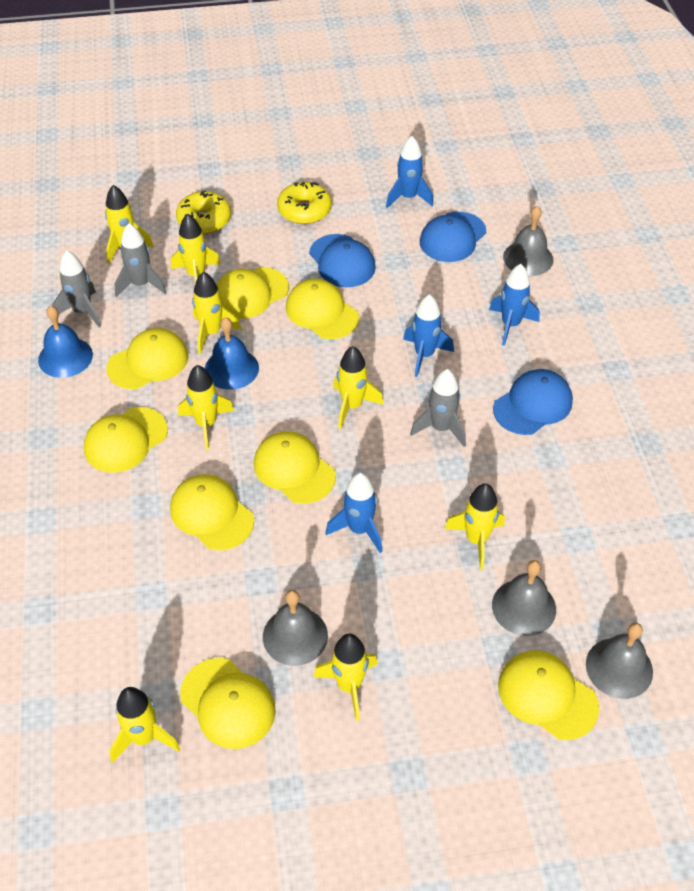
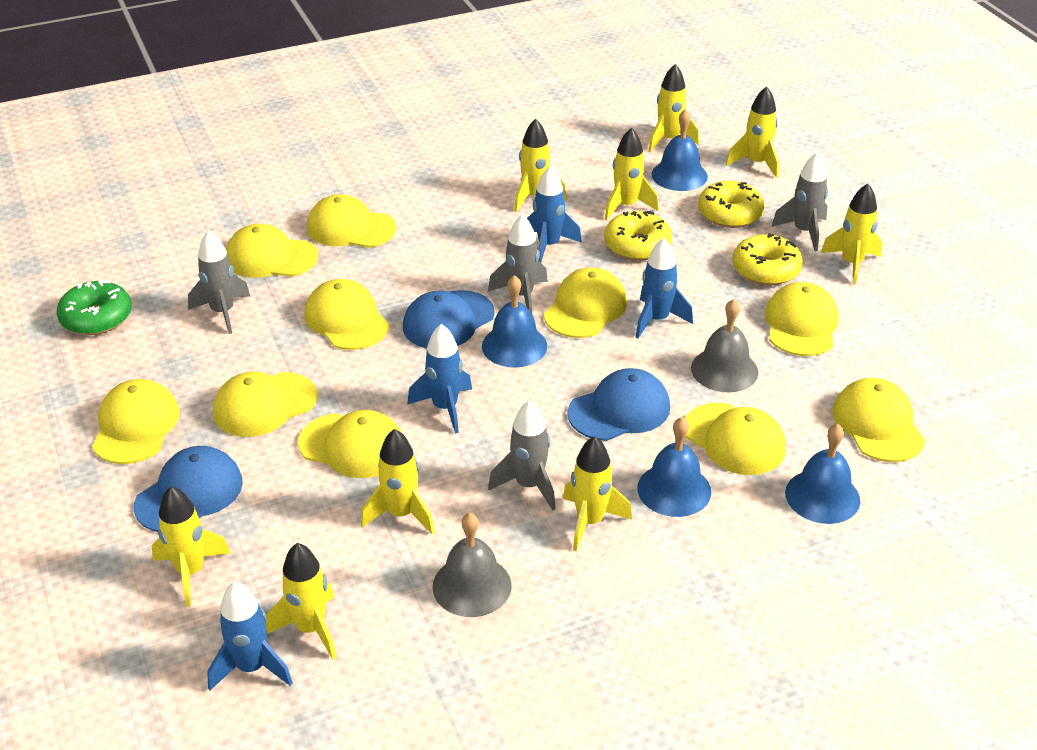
blue bell: [38,305,93,378] [205,317,259,390] = 2 -> [482,275,547,368] [637,417,711,517] [651,109,708,191] [785,424,860,524] = 4
green donut: none = 0 -> [57,279,132,335] = 1
grey bell: [263,590,328,666] [492,560,556,636] [503,206,553,276] [586,622,653,699] = 4 -> [432,513,512,617] [691,299,758,392] = 2
grey rocket: [52,250,101,328] [114,223,167,297] [410,369,466,447] = 3 -> [188,230,250,334] [488,215,548,314] [488,400,556,511] [771,152,828,251] = 4
yellow cap: [84,407,168,473] [106,328,189,389] [170,474,254,550] [180,658,276,749] [216,267,289,319] [254,431,336,504] [286,278,359,339] [498,650,599,740] = 8 -> [92,379,180,464] [213,372,318,437] [226,224,318,278] [298,410,402,478] [304,279,389,350] [307,194,396,248] [544,267,627,338] [685,403,786,475] [765,282,839,356] [832,378,925,462] = 10
yellow donut: [176,191,231,234] [277,182,332,224] = 2 -> [604,211,672,260] [698,181,764,228] [732,233,803,285] = 3
yellow rocket: [105,185,154,264] [109,687,180,763] [171,214,221,284] [178,365,234,450] [192,272,241,354] [313,634,378,721] [333,346,384,429] [445,483,505,570] = 8 -> [152,486,231,606] [265,543,336,659] [361,429,435,535] [514,119,567,212] [563,436,632,552] [605,127,659,220] [648,64,699,152] [726,86,779,178] [821,183,883,285] = 9

